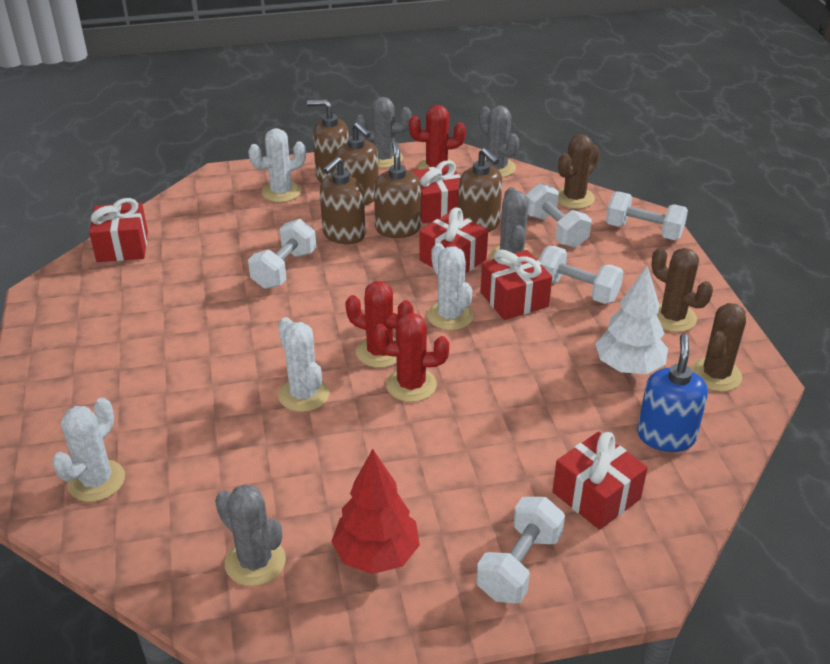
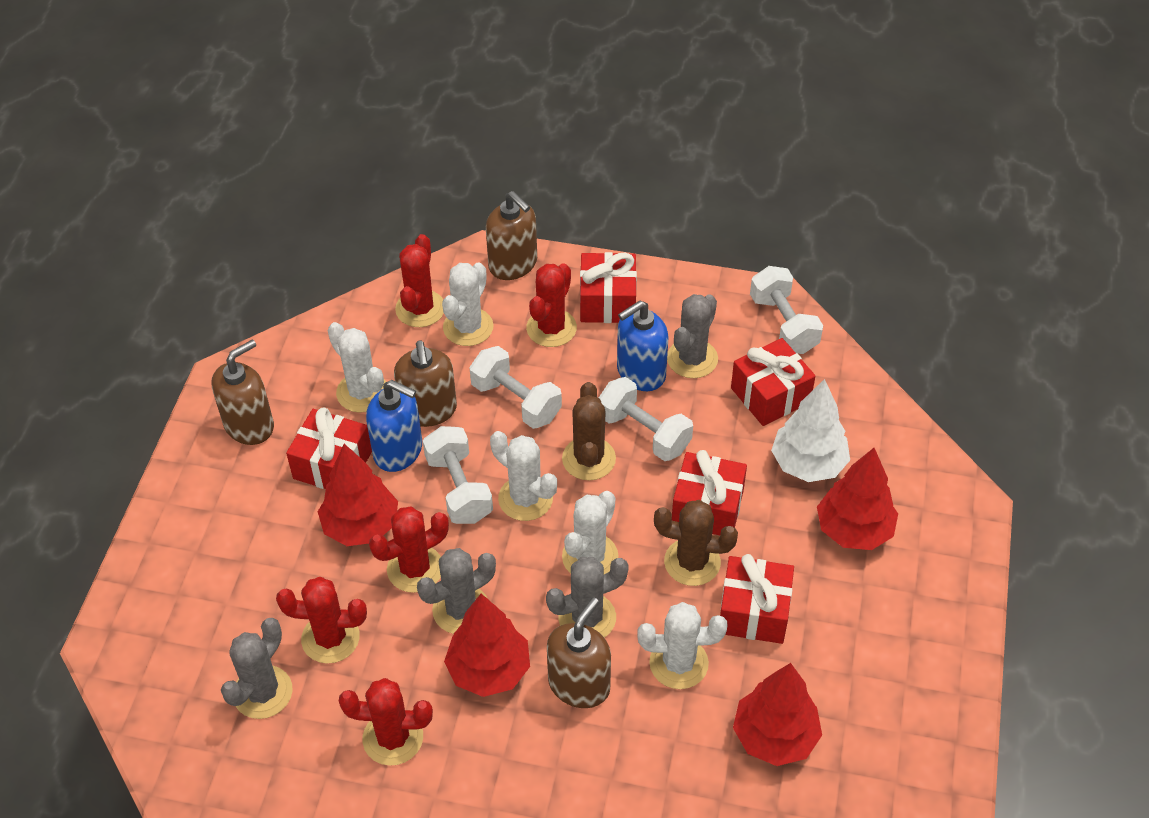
blue soap dispenser: [637,334,708,452] = 1 -> [366,380,422,472] [617,301,669,391] = 2
brown cactus: [558,134,600,209] [651,247,713,332] [691,303,746,392] = 3 -> [562,382,616,480] [654,500,738,586] = 2
brown soap dispenser: [307,99,349,182] [320,157,366,244] [336,122,378,206] [374,142,421,238] [458,148,502,232] = 5 -> [212,340,274,445] [394,340,457,427] [486,191,537,280] [547,597,611,708] = 4
red cactus: [345,281,413,368] [373,313,449,402] [409,105,466,170] = 3 -> [276,577,367,663] [339,678,433,766] [369,507,449,593] [395,234,444,327] [526,263,577,347] = 5
red tree: [331,449,420,574] = 1 -> [318,444,398,546] [444,594,530,697] [733,663,822,766] [817,448,898,550] = 4
white cactus: [52,397,125,502] [248,128,306,202] [278,317,330,412] [427,243,474,330] = 4 -> [328,322,386,413] [442,262,494,346] [490,431,557,521] [562,491,618,574] [638,602,727,689] = 5
white dumbbell: [248,219,316,289] [476,497,565,603] [526,183,592,248] [539,246,624,304] [606,191,688,240] = 5 -> [423,426,493,524] [469,346,562,429] [599,377,693,461] [750,266,823,354] = 4

